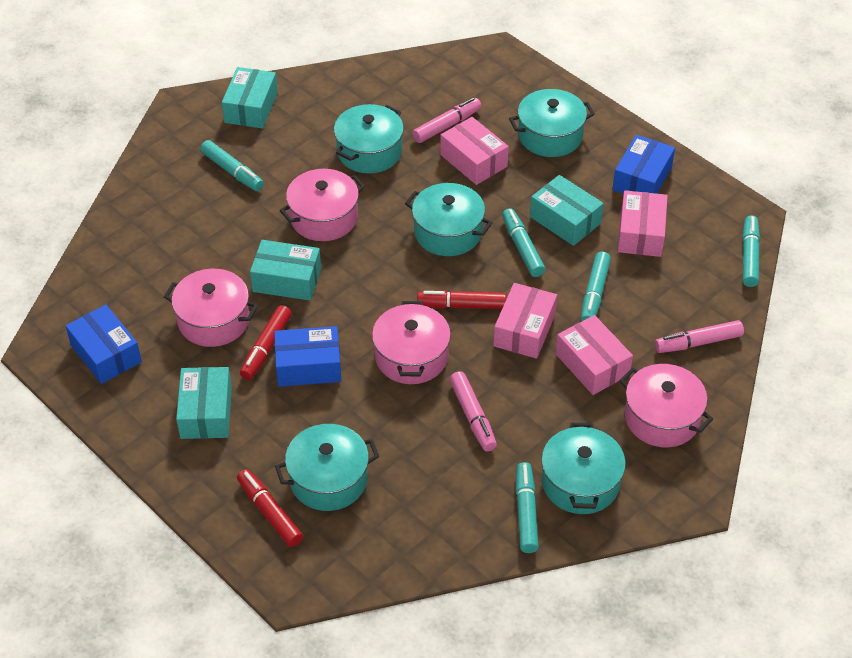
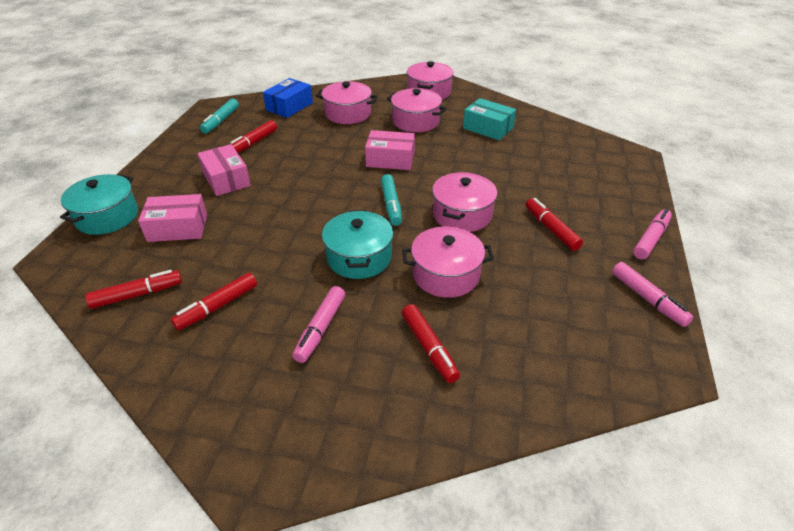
blue box: [66,305,142,384] [274,326,341,387] [612,135,675,194] = 3 -> [263,78,313,118] = 1
pink box: [440,117,509,185] [493,283,557,359] [555,315,633,395] [618,190,668,257] = 4 -> [138,194,207,242] [197,144,251,196] [365,130,415,170] = 3
pink pot: [164,269,258,347] [280,169,365,241] [372,301,451,384] [619,364,713,447] = 4 -> [316,81,378,124] [387,88,447,132] [402,226,494,298] [407,61,454,100] [432,172,497,232] = 5
red marker: [237,469,303,547] [240,305,292,380] [417,290,506,309] = 3 -> [85,270,182,309] [171,273,257,331] [230,120,277,153] [402,304,460,383] [526,198,583,251] = 5
turquoise box: [176,367,232,439] [222,67,278,129] [250,240,321,300] [530,175,604,246] = 4 -> [463,98,516,140] = 1
turquoise marker: [200,140,264,191] [502,208,545,277] [516,462,539,553] [581,252,611,321] [742,215,760,287] = 5 -> [200,99,239,134] [381,174,402,226] = 2
turquoise pot: [275,424,379,511] [334,104,404,173] [405,183,492,256] [509,89,595,157] [541,423,626,514] = 5 -> [60,174,138,235] [322,210,393,279] = 2

